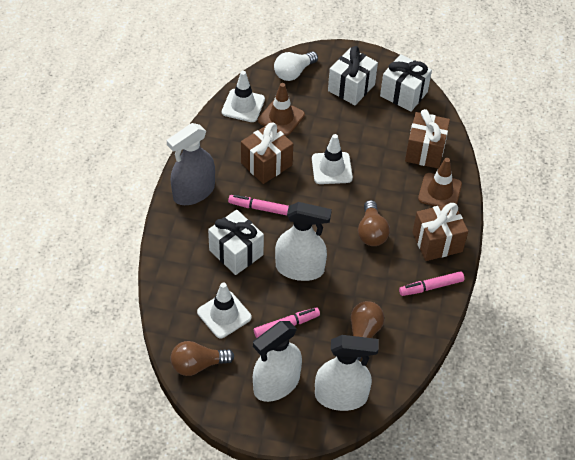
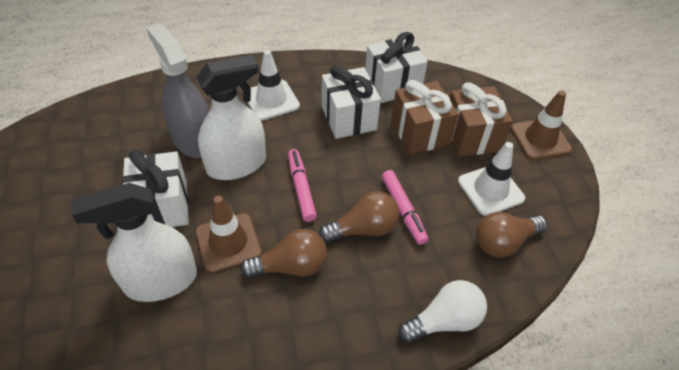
brown gift: [241,122,293,184] [405,109,450,168] [412,203,468,261] = 3 -> [391,80,459,154] [450,82,513,157] = 2
pink marker: [228,195,289,215] [254,307,320,338] [399,271,464,296] = 3 -> [288,149,317,222] [382,170,428,245] = 2
white spray bottle: [253,321,302,402] [275,202,332,281] [315,335,378,411] = 3 -> [71,183,197,302] [196,55,266,180] = 2
white traffic cone: [197,283,252,338] [222,71,265,122] [312,134,353,184] = 3 -> [247,50,300,121] [458,142,525,216] = 2

